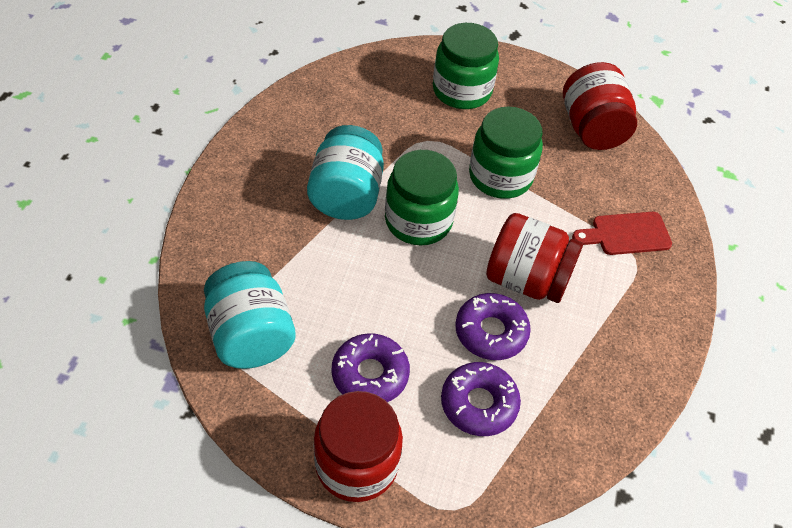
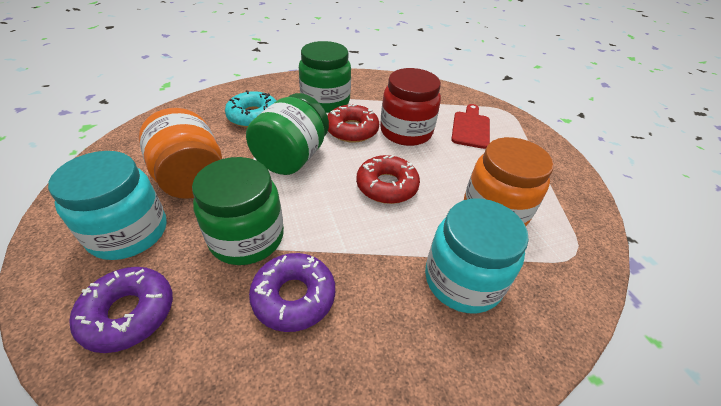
orange jar: none = 0 -> [139,108,222,199] [464,137,554,226] = 2
purple donut: [332,333,410,402] [441,362,521,436] [455,293,531,360] = 3 -> [69,267,173,353] [249,253,335,332] = 2
red donut: none = 0 -> [328,104,379,143] [356,155,420,204] = 2
red jar: [314,391,403,502] [486,213,583,303] [563,62,637,150] = 3 -> [380,68,441,146] = 1
turquoise donut: none = 0 -> [225,90,276,128] = 1

